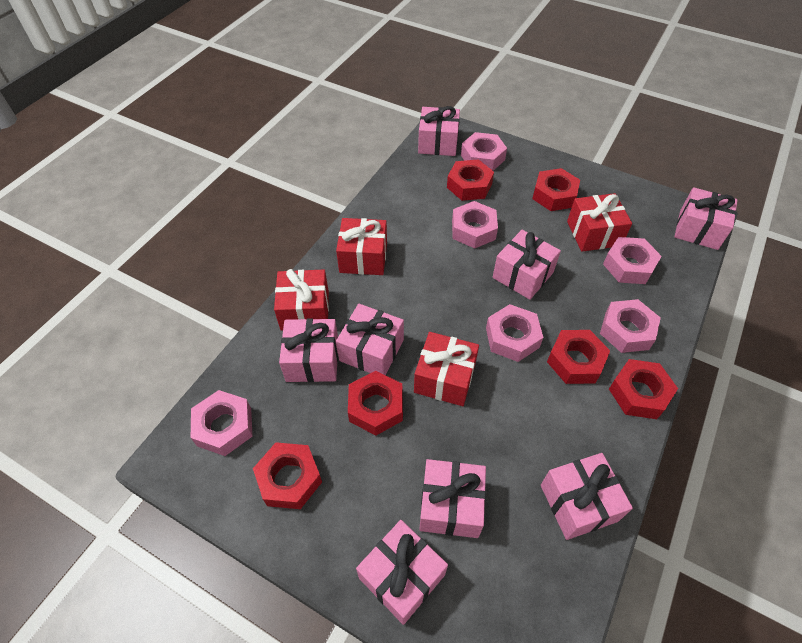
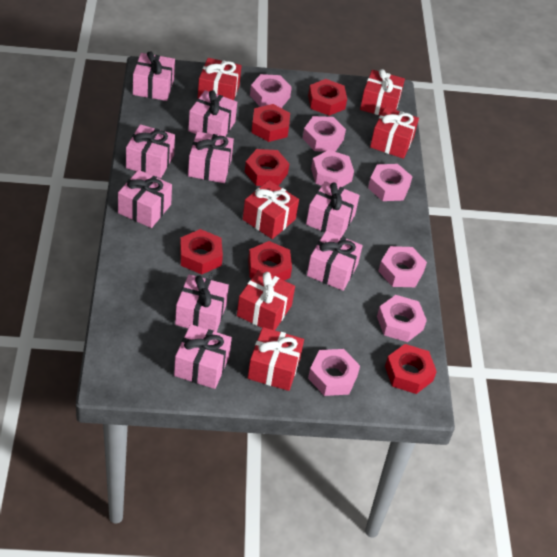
pink gift: [279,318,338,382] [336,304,404,375] [356,520,448,625] [418,106,460,156] [419,459,486,538] [493,230,561,300] [541,453,633,540] [674,187,738,250] = 8 -> [118,170,172,228] [126,124,175,178] [133,51,175,101] [174,324,232,389] [175,275,229,332] [188,90,237,137] [188,132,234,183] [306,181,360,237] [307,231,363,291] = 9
pink nut: [191,390,253,456] [452,201,498,248] [461,132,507,171] [486,304,544,362] [600,299,661,353] [603,237,662,284] = 6 -> [250,74,292,108] [302,116,346,152] [308,349,360,396] [311,150,354,187] [368,164,413,201] [377,295,427,342] [379,246,427,287] = 7
red gift: [274,269,329,331] [336,218,387,275] [414,332,479,406] [567,193,632,252] = 4 -> [198,58,242,100] [237,269,295,330] [243,180,299,239] [248,327,304,391] [360,69,405,115] [370,107,419,159] = 6

